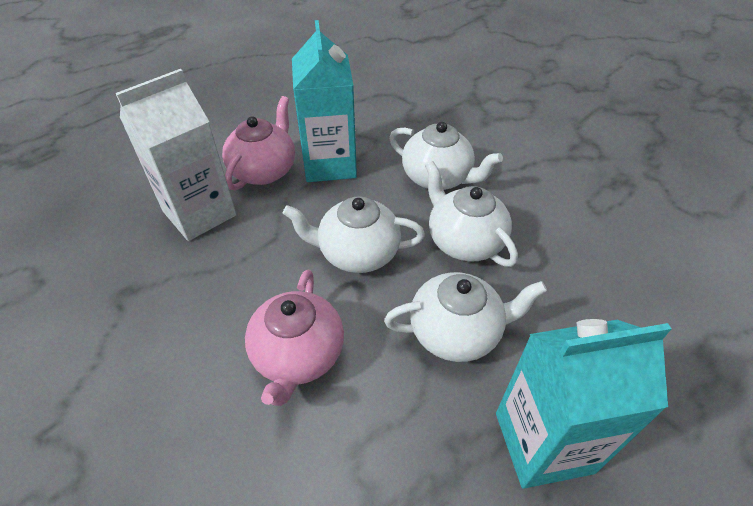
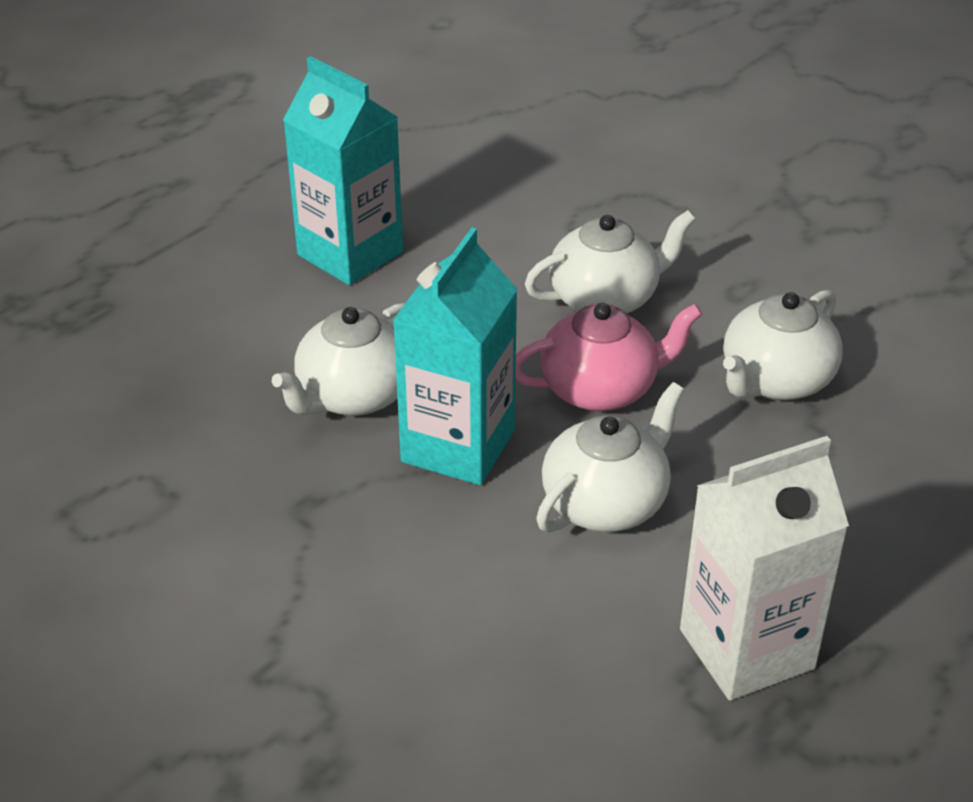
pink teapot: [222,96,295,191] [245,270,344,406] = 2 -> [515,303,702,411] = 1

